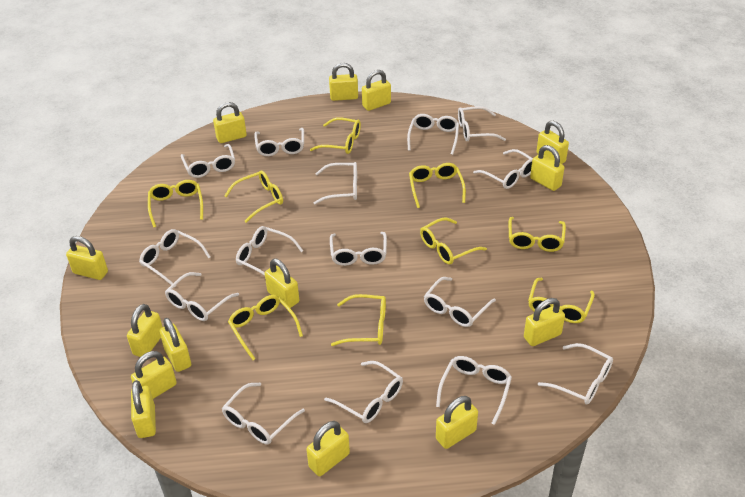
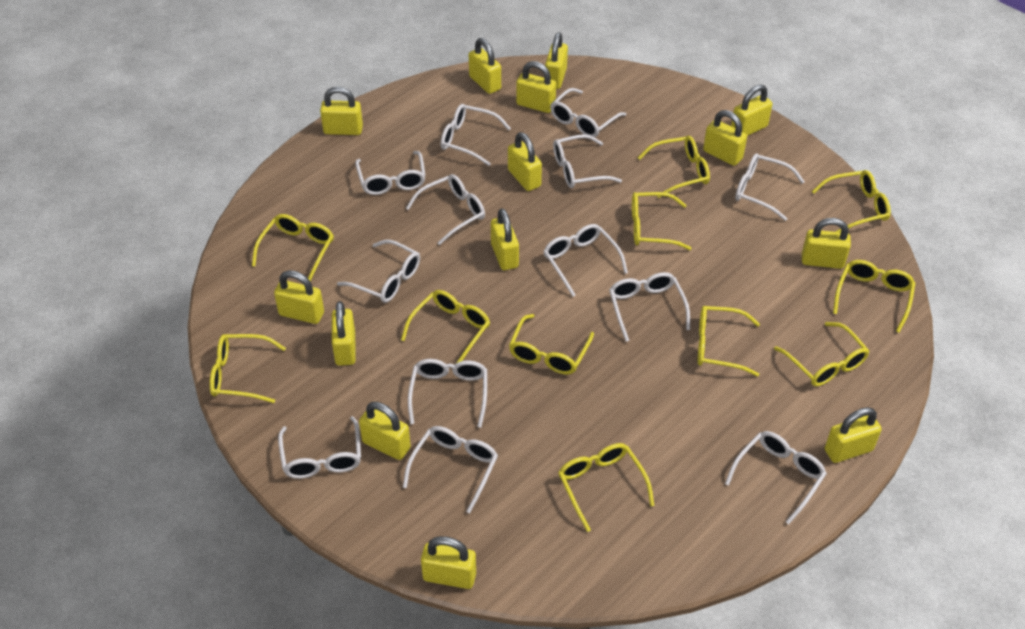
white glasses: [139,229,210,288] [165,272,239,321] [181,144,235,178] [222,383,305,444] [236,226,303,276] [254,128,304,156] [314,162,357,204] [324,361,403,423] [330,232,387,266] [407,114,459,155] [424,277,496,327] [436,356,512,425] [458,106,506,141] [473,149,533,189] [538,343,613,405] = 15 -> [278,416,361,479] [337,240,420,303] [355,151,426,195] [403,426,498,514] [406,174,485,245] [408,359,487,428] [441,104,511,166] [543,224,628,297] [550,88,626,137] [553,134,622,188] [609,272,690,342] [725,431,827,524] [735,154,805,221] = 13
yellow glasses: [148,180,203,228] [224,170,283,223] [228,295,303,360] [310,117,361,154] [331,294,386,346] [409,163,466,208] [420,218,487,264] [509,217,566,252] [528,278,595,323] = 9 -> [210,334,286,403] [252,214,334,281] [401,290,490,363] [509,314,594,374] [558,443,654,532] [632,192,692,250] [638,136,710,198] [698,306,760,377] [774,322,869,386] [812,170,891,232] [833,260,916,333] = 11

